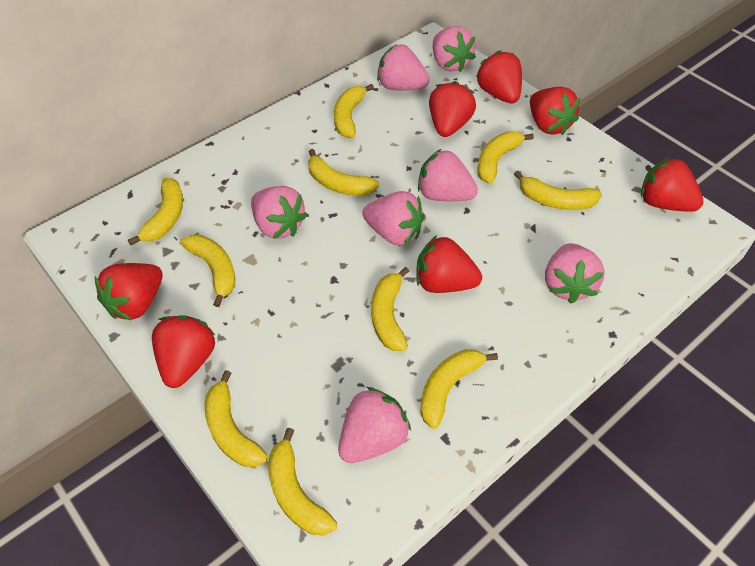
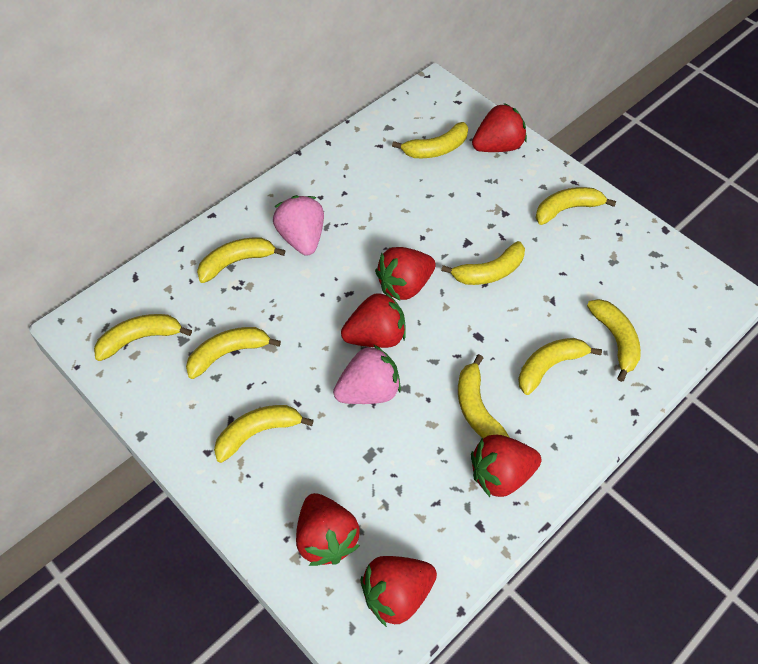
pink strawberry: [251,186,307,239] [338,387,411,463] [362,191,424,245] [377,45,430,90] [418,149,478,201] [433,26,476,72] [545,243,605,304] = 7 -> [273,195,324,256] [333,344,401,404] = 2
red strawberry: [95,263,163,321] [152,315,215,388] [416,235,482,293] [429,81,476,137] [476,50,522,103] [530,87,580,135] [641,157,703,212] = 7 -> [296,493,360,566] [341,292,406,348] [361,556,437,627] [375,247,436,301] [471,435,541,497] [472,103,527,152] = 6

